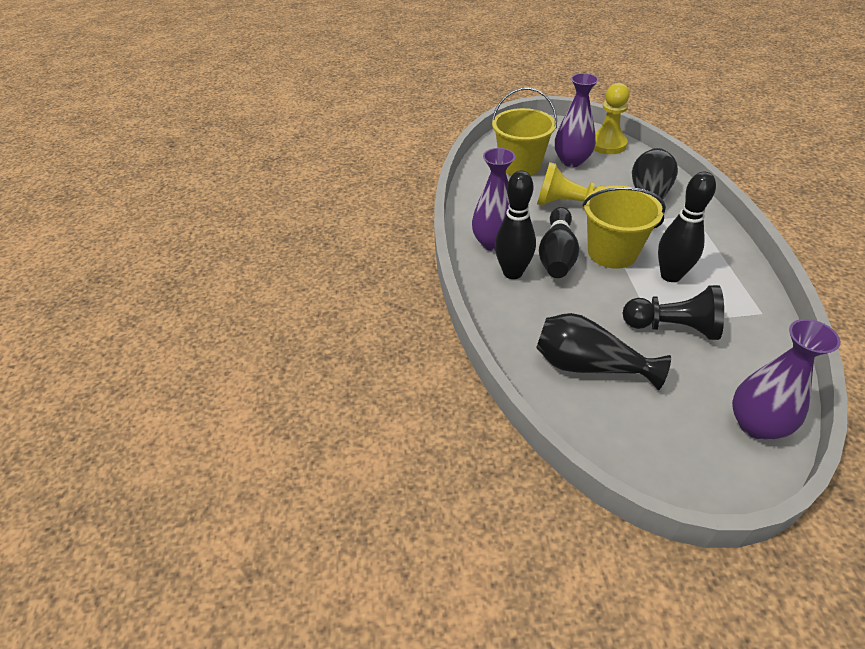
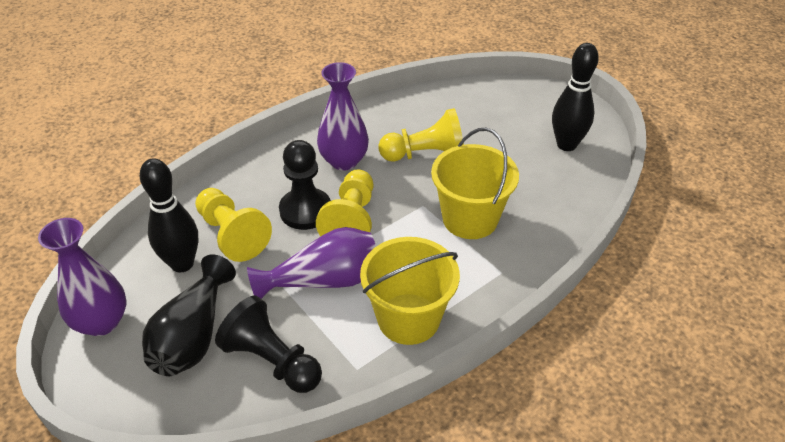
black bowling pin: [495,170,536,279] [539,207,579,278] [658,172,716,282] = 3 -> [140,158,198,272] [552,43,599,151] = 2
black pawn: [623,285,724,340] = 1 -> [215,295,322,393] [279,140,331,230] = 2
black vase: [536,313,671,390] [632,148,678,228] = 2 -> [142,254,236,376] = 1
yellow pawn: [537,162,605,209] [594,83,630,154] = 2 -> [195,188,272,262] [316,170,373,236] [379,108,464,162] = 3

